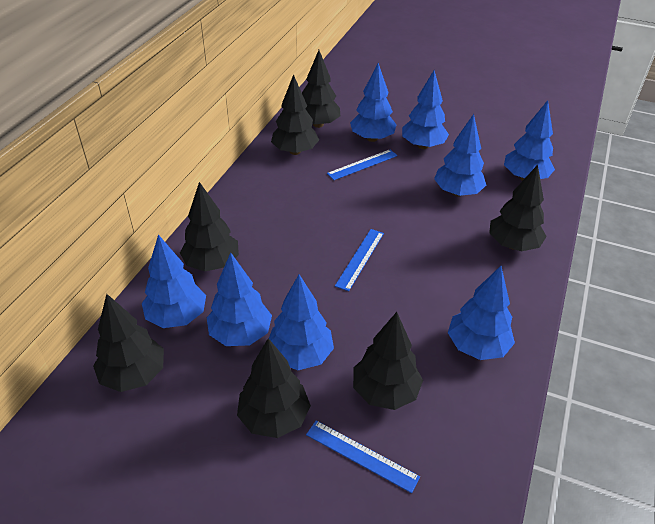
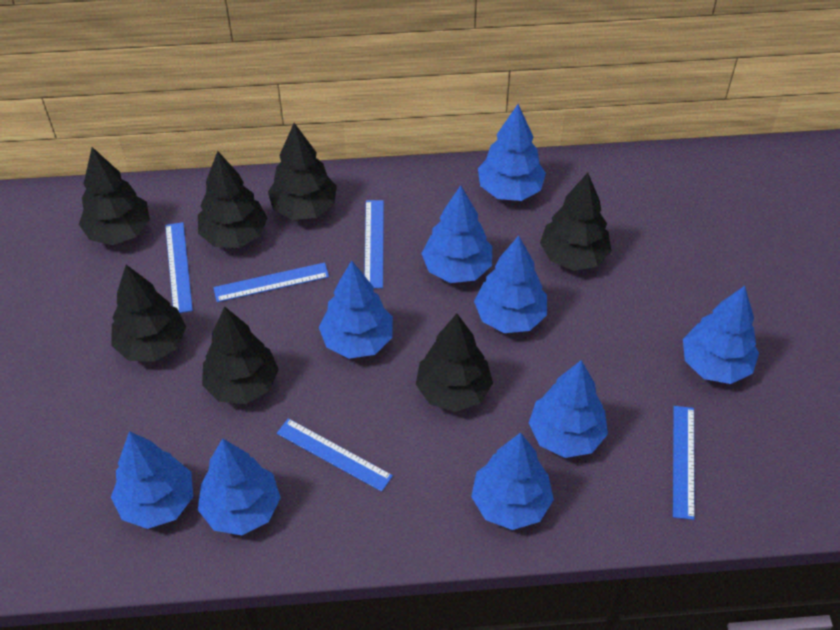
blue ruler: [306,420,420,493] [327,150,397,180] [335,229,384,291] = 3 -> [165,222,193,313] [213,262,329,302] [277,418,393,492] [364,200,384,288] [673,406,695,520] = 5
blue tree: [142,234,206,328] [207,252,272,346] [269,274,334,370] [350,63,397,142] [402,70,449,149] [434,114,486,197] [448,266,515,360] [504,100,555,181] = 8 -> [111,431,193,529] [198,438,281,535] [319,260,393,359] [421,185,492,283] [471,432,554,530] [474,236,547,333] [478,104,546,201] [529,360,608,458] [683,286,759,384] = 9

